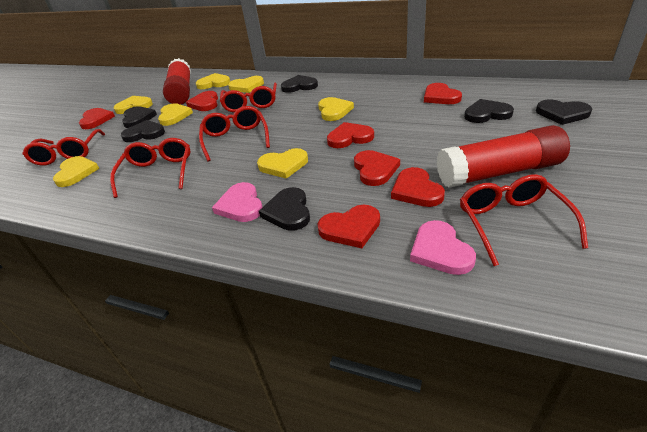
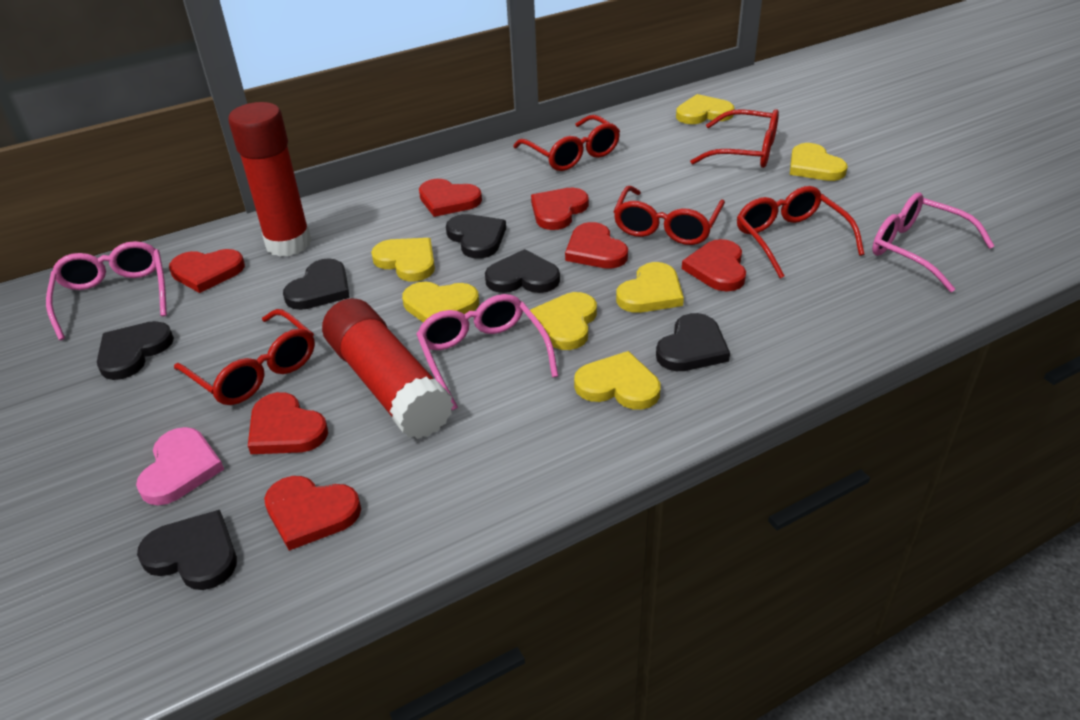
pink glasses: none = 0 -> [46,241,167,340] [416,294,558,410] [872,193,994,292] = 3
pink heart: [212,182,262,222] [410,220,476,275] = 2 -> [136,427,224,505] = 1

